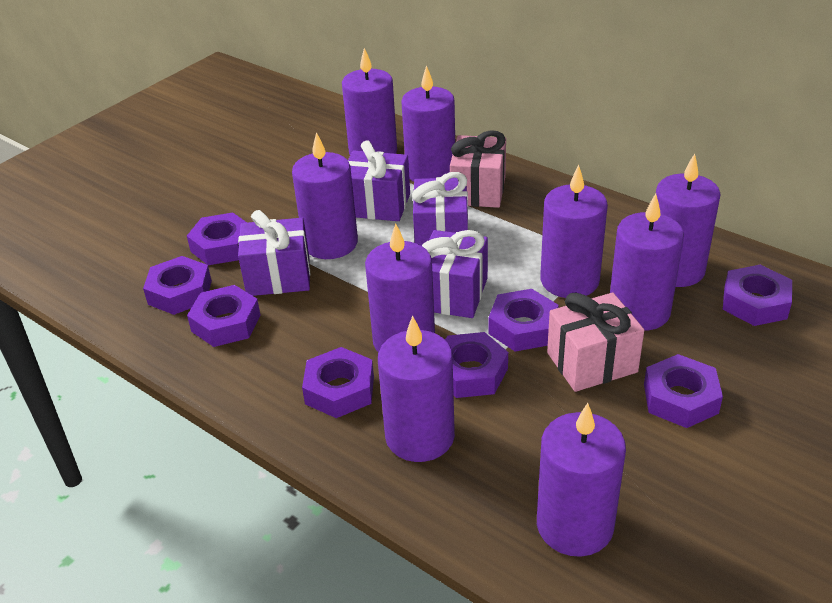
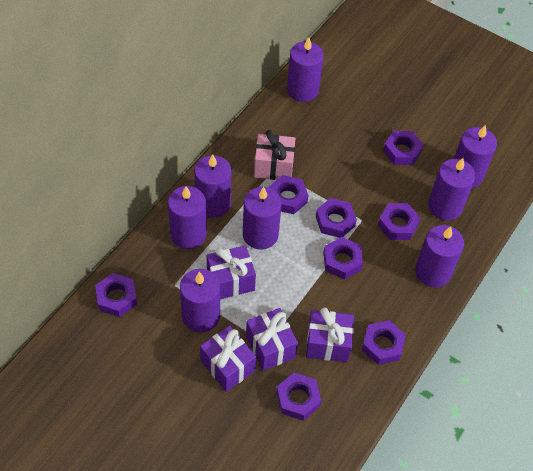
pink gift: [450,130,506,208] [547,292,644,392] = 2 -> [254,130,295,180] = 1
purple candle: [292,132,358,259] [342,48,397,155] [365,223,435,352] [378,316,455,462] [401,65,455,182] [537,403,626,557] [540,165,608,298] [610,194,684,331] [656,154,721,287] = 9 -> [168,186,207,249] [180,269,220,333] [194,154,231,218] [243,187,282,250] [287,37,324,102] [415,225,464,288] [428,158,476,221] [454,125,497,188] = 8

